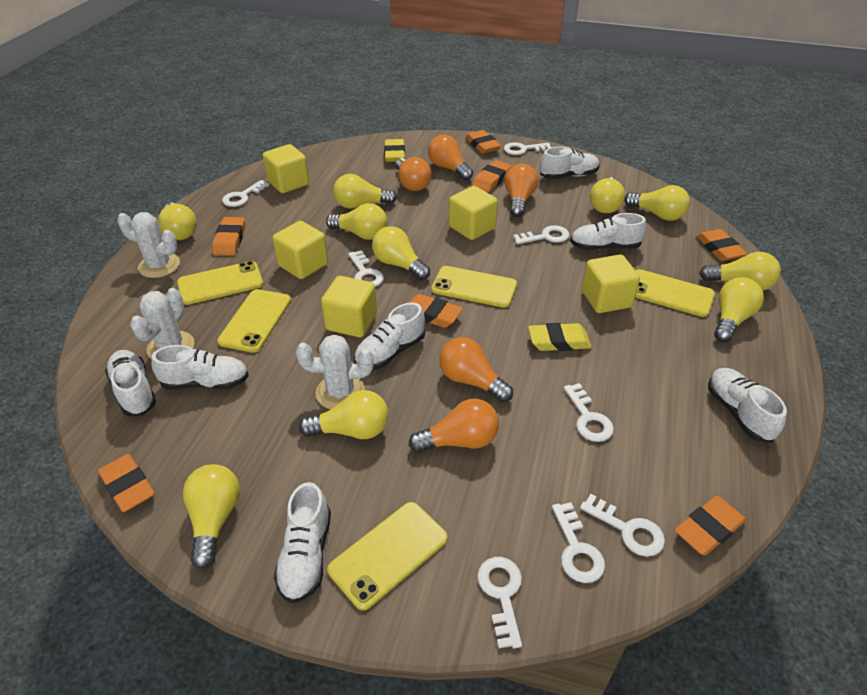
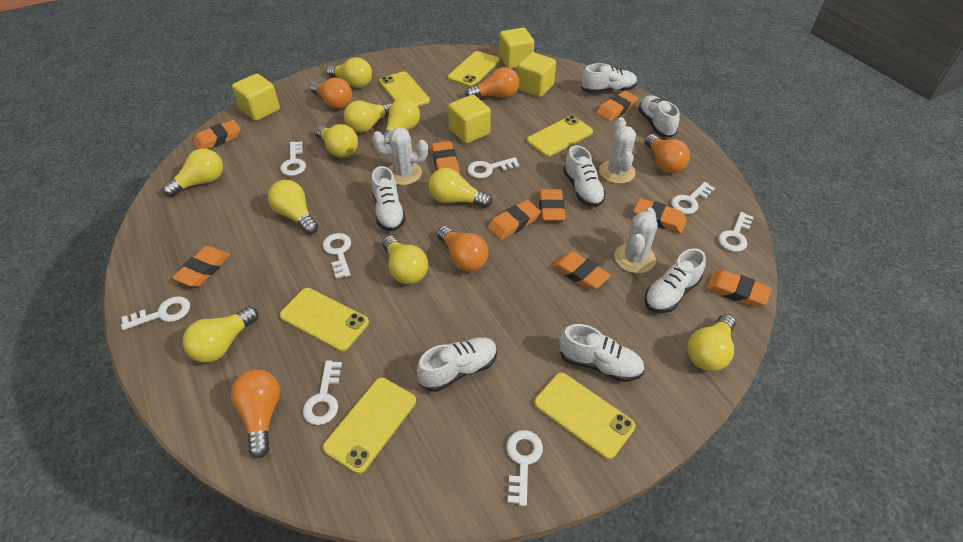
orange eraser: [98,454,155,512] [212,217,245,255] [408,294,463,328] [465,130,501,154] [472,160,511,193] [675,496,746,555] [696,229,747,261] = 7 -> [172,246,230,287] [193,120,241,149] [432,141,460,174] [488,200,541,240] [539,189,565,221] [552,251,611,290] [596,91,638,121] [634,198,687,233] [706,270,772,307] = 9
yellow cube: [263,144,309,193] [272,221,328,279] [321,276,377,337] [449,186,498,240] [582,255,640,313] = 5 -> [232,74,280,121] [448,95,491,144] [499,28,534,69] [517,52,556,97] = 4
yellow eraser: [384,139,405,162] [528,323,591,351] = 2 -> none = 0
yellow phone: [177,261,263,305] [217,289,291,353] [327,502,448,610] [431,266,517,308] [635,269,715,317] = 5 -> [280,288,369,351] [322,378,416,474] [379,71,430,107] [448,51,499,87] [526,116,593,157] [534,372,635,459] = 6

